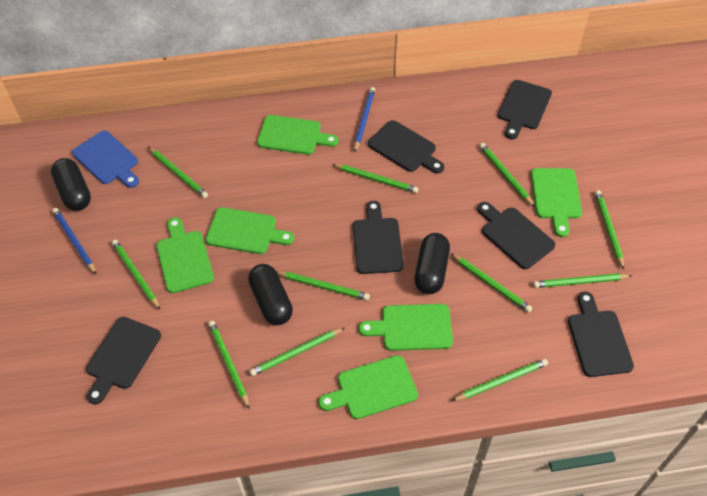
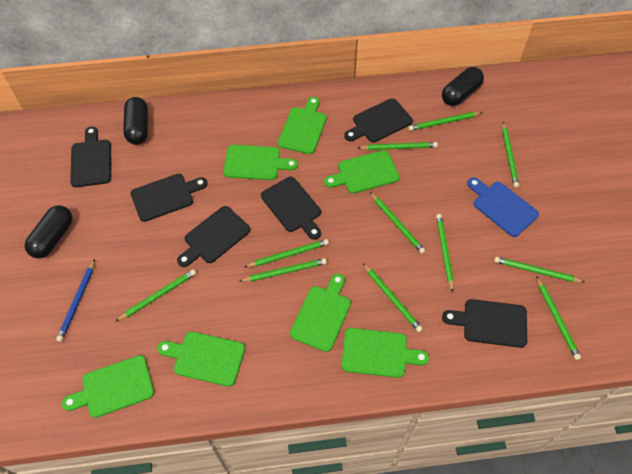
blue pencil: [52,208,96,274] [354,87,375,152] = 2 -> [56,259,95,342] = 1
green cutting board: [156,217,214,293] [206,207,294,254] [257,115,338,155] [319,355,418,419] [359,304,453,351] [531,168,582,237] = 6 -> [62,355,154,418] [157,331,245,387] [223,145,298,180] [278,97,327,154] [290,273,351,352] [324,150,399,194] [341,328,429,378] = 7

